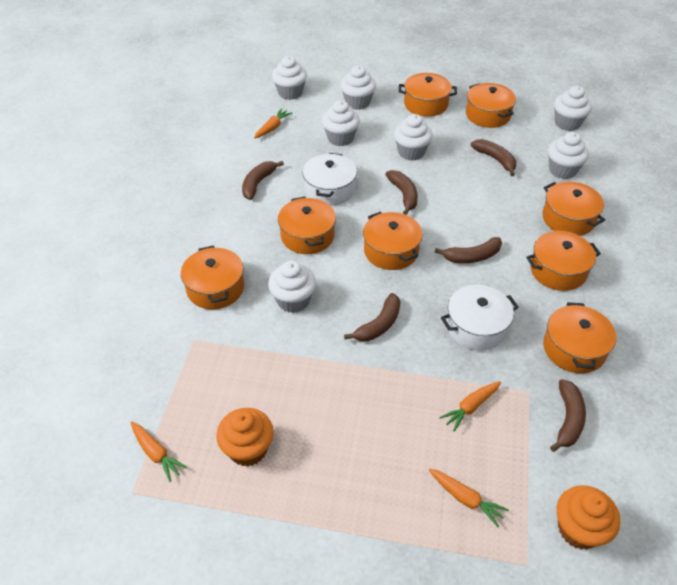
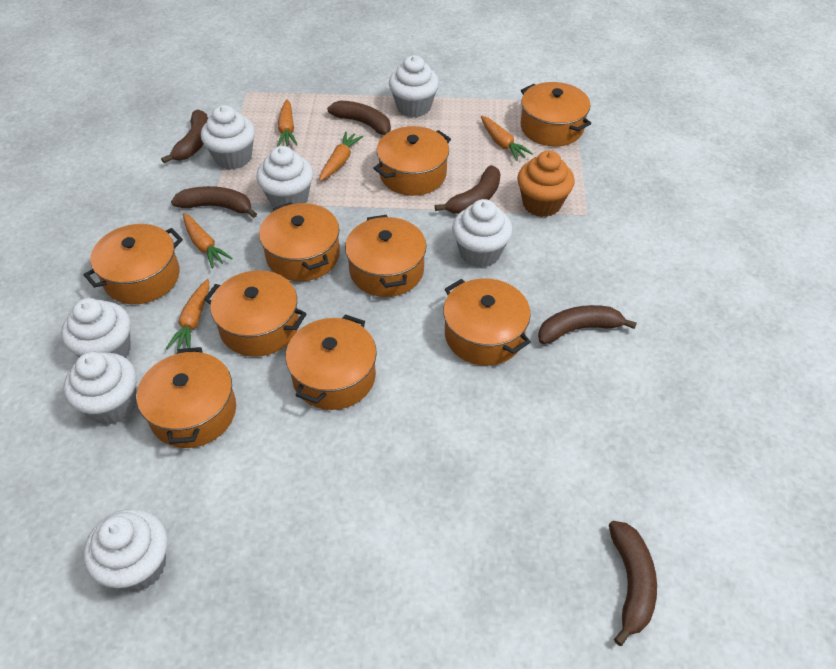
orange carrot: [131,421,188,482] [254,108,292,139] [429,469,509,527] [439,381,501,432] = 4 -> [166,279,209,350] [183,213,232,269] [277,99,297,147] [319,131,363,181] [481,116,533,161] = 5
orange cupcake: [216,408,274,467] [557,485,620,550] = 2 -> [517,151,575,217] = 1
orange pot: [181,246,244,309] [278,196,336,254] [363,211,422,270] [399,73,457,117] [466,83,516,128] [526,231,601,291] [542,182,605,236] [543,302,616,373] = 8 -> [84,224,183,304] [137,347,236,448] [204,270,307,357] [259,202,340,281] [286,315,377,410] [345,215,426,297] [373,126,451,196] [443,278,531,366] [521,82,591,146] = 9
white pot: [303,153,357,206] [441,285,519,351] = 2 -> none = 0

